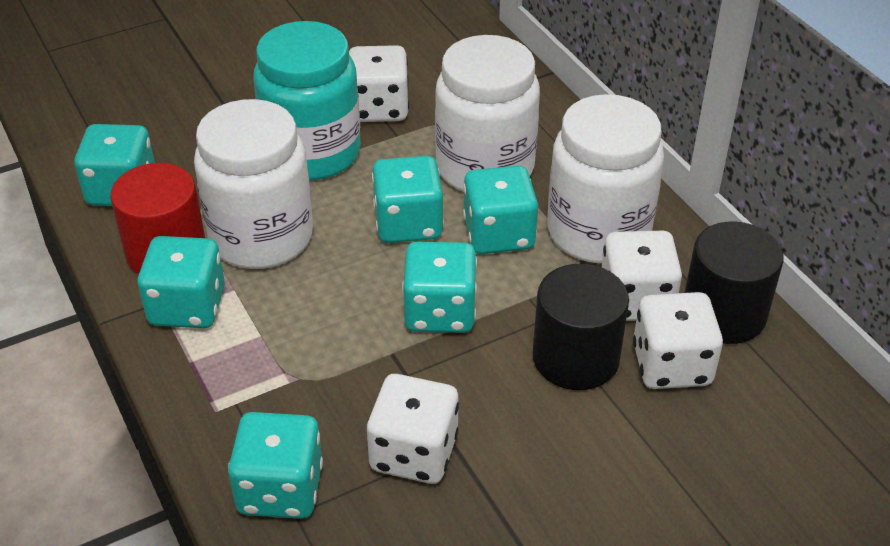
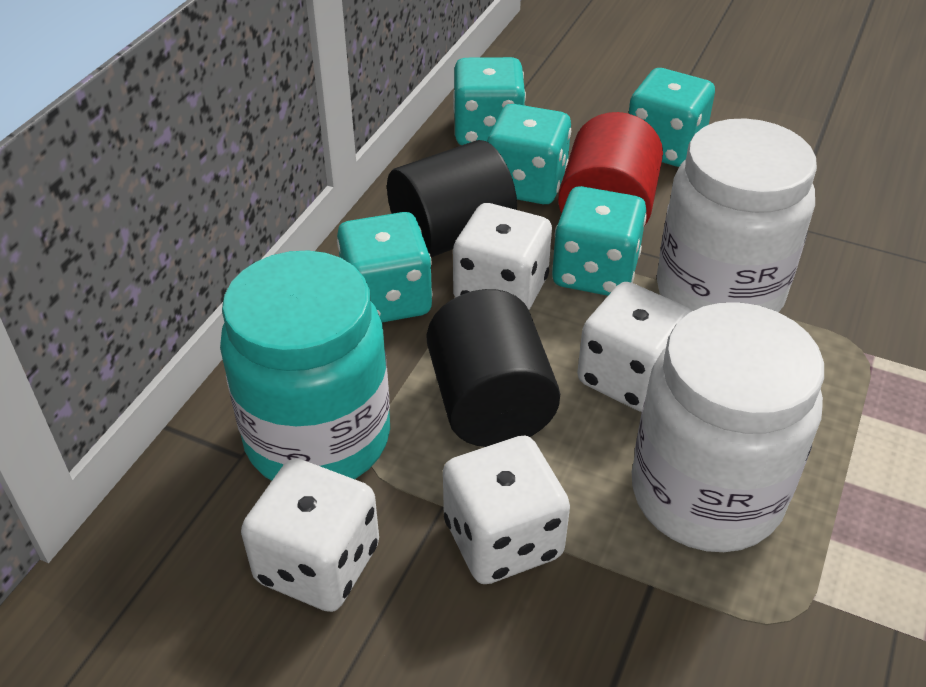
turquoise dice: [74,124,155,206] [137,236,225,328] [228,412,323,519] [372,156,444,243] [402,242,477,333] [463,165,538,254] = 6 -> [337,212,433,322] [453,57,526,145] [487,104,571,204] [552,186,647,296] [628,68,715,167] = 5
white jar: [194,99,313,269] [435,35,540,192] [547,94,664,263] = 3 -> [632,302,824,552] [656,118,817,312] = 2

